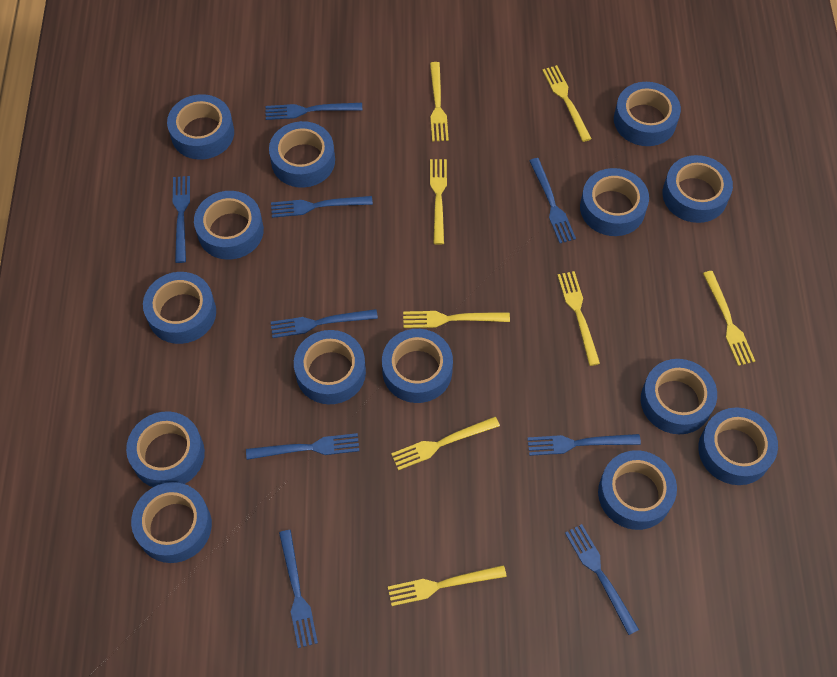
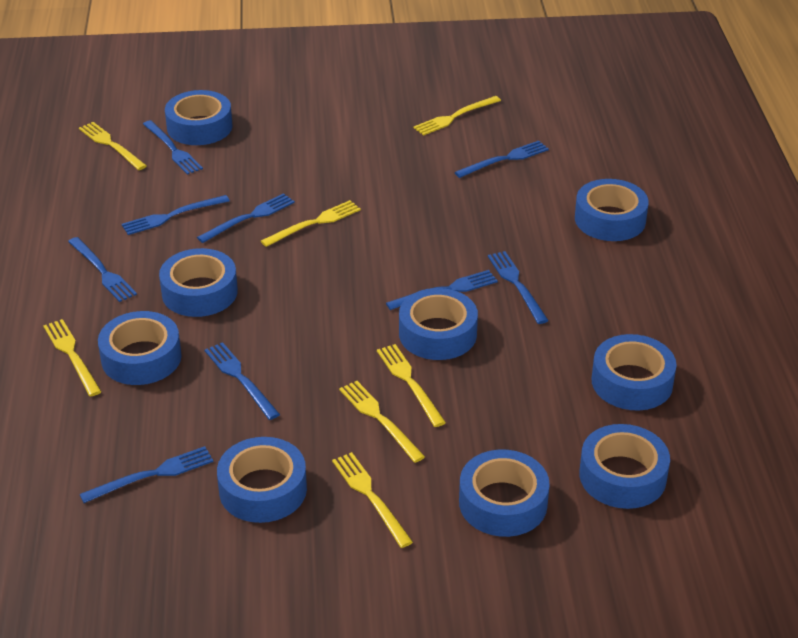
blue tape: [126,411,205,487] [131,482,212,563] [143,272,216,344] [167,94,234,159] [194,191,264,260] [269,121,335,188] [294,330,366,404] [382,329,453,403] [580,168,649,236] [598,450,677,530] [614,82,681,146] [641,359,717,434] [662,155,733,223] [698,407,778,485] = 14 -> [98,311,182,385] [159,248,238,317] [165,90,233,145] [217,437,307,523] [399,288,478,360] [459,450,550,537] [575,179,649,241] [579,424,670,509] [592,334,677,410] = 9
yellow fork: [388,565,507,606] [391,417,500,470] [403,311,510,328] [430,62,449,142] [430,159,447,245] [542,65,592,142] [558,271,600,366] [703,271,755,366] = 8 -> [43,319,102,397] [79,122,147,170] [261,200,361,247] [332,452,413,548] [339,381,425,463] [377,344,446,427] [413,96,501,136] = 7

